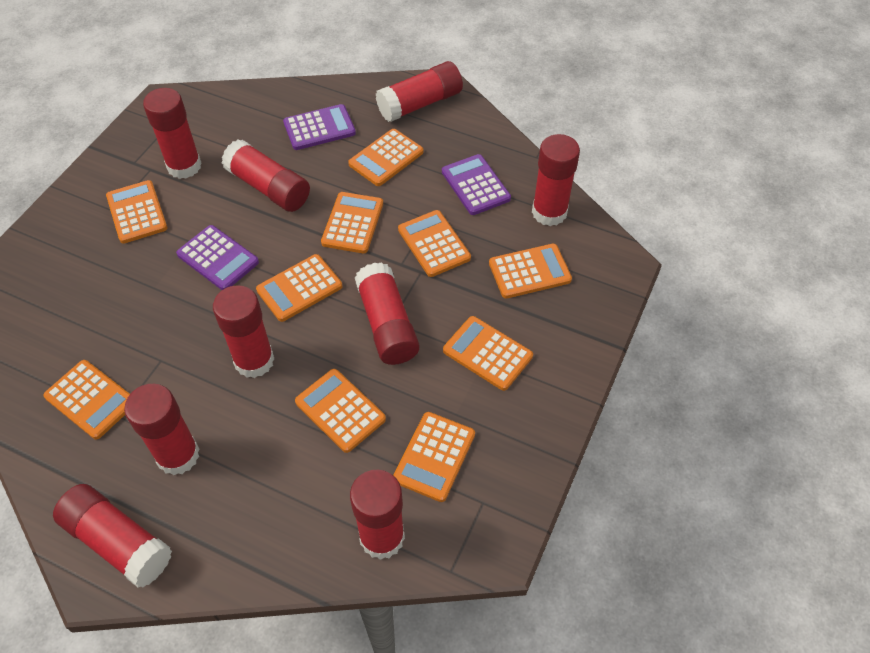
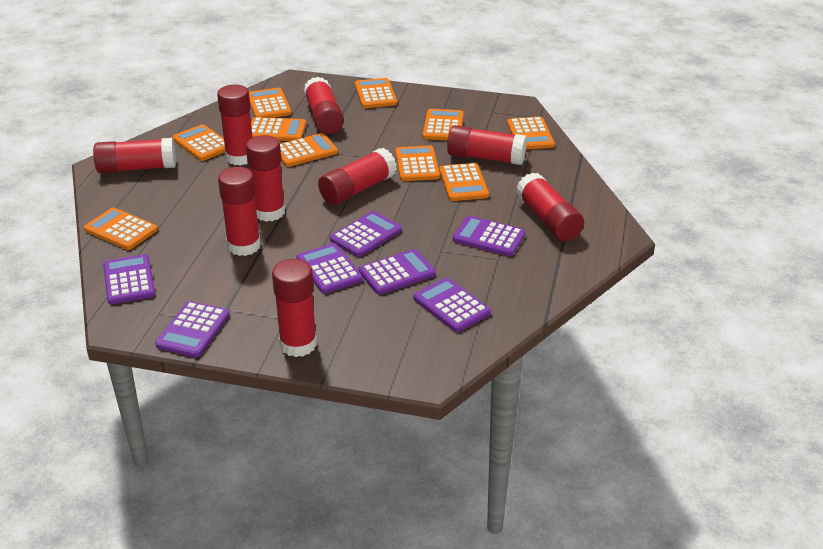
purple calculator: [176,225,259,290] [283,104,356,150] [442,154,511,215] = 3 -> [103,254,155,304] [155,301,229,357] [296,243,363,294] [330,211,402,257] [359,249,436,295] [413,278,491,332] [453,216,526,256] = 7

